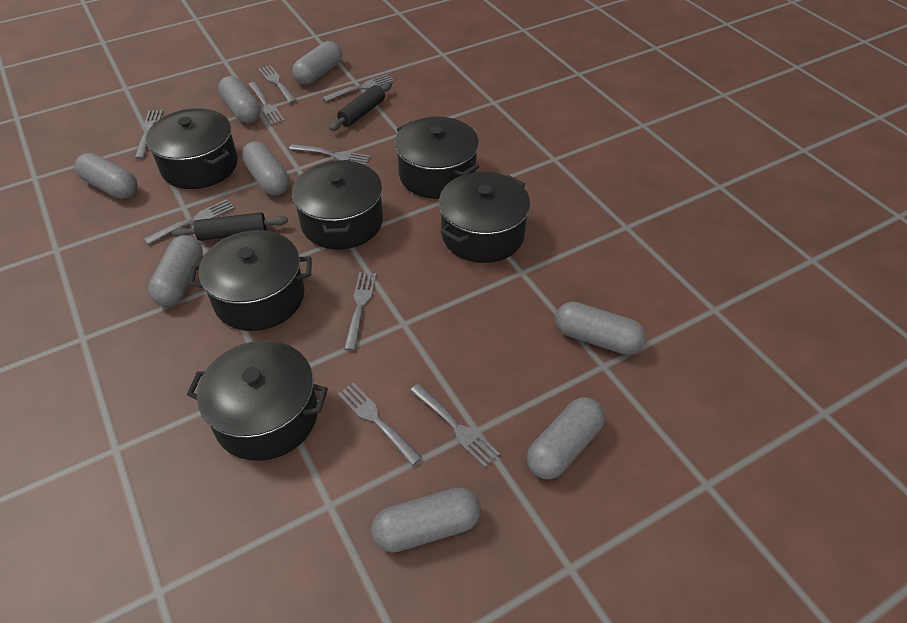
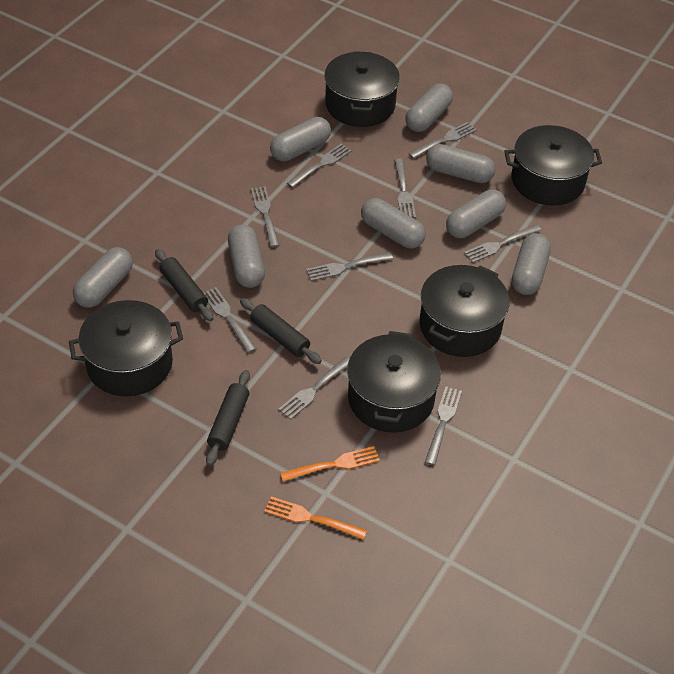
black pot: [146,108,238,189] [187,340,328,461] [189,230,312,331] [292,160,383,249] [395,117,479,199] [439,172,530,263] = 6 -> [69,300,183,396] [324,51,400,127] [347,331,441,433] [419,265,510,357] [504,125,602,205] = 5
black rolling pin: [172,212,288,241] [329,82,392,131] = 2 -> [155,249,214,321] [206,370,250,466] [240,298,322,364] = 3
orange fork: none = 0 -> [264,496,367,540] [280,446,380,482] = 2

